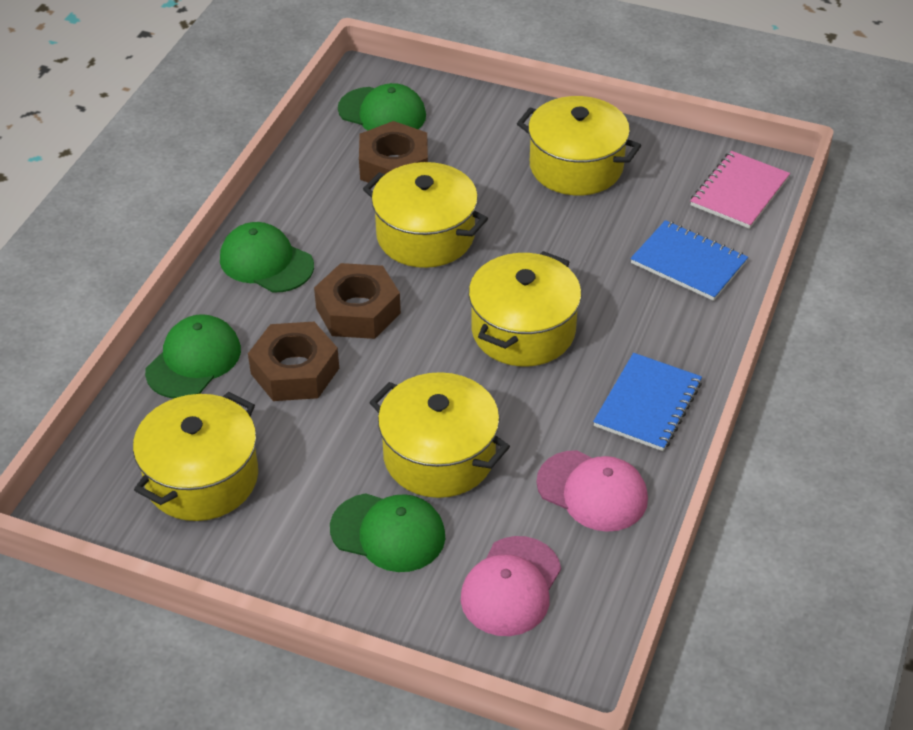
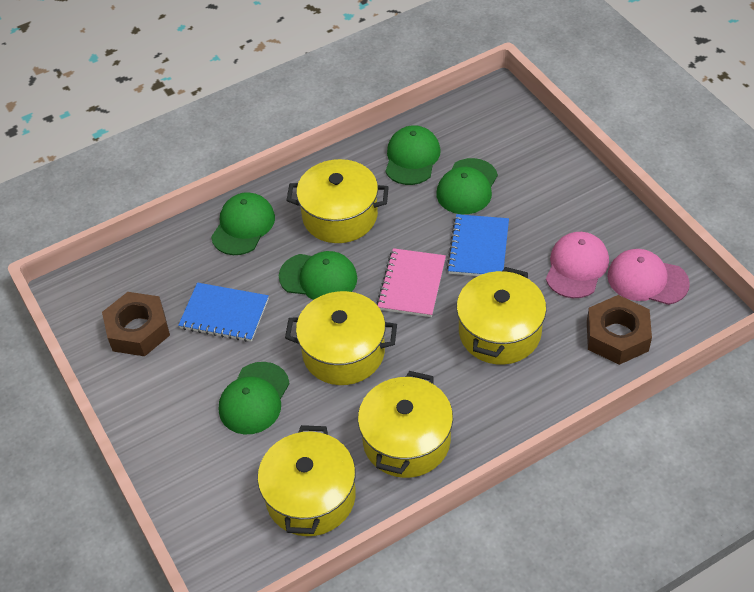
brown nut: [248,322,339,401] [314,263,401,339] [359,121,428,185] = 3 -> [102,292,170,356] [587,295,652,365] = 2
green cap: [145,314,241,398] [220,222,314,292] [330,493,445,572] [338,83,426,131] = 4 -> [211,192,275,255] [219,362,290,434] [279,251,357,300] [385,125,441,185] [437,158,498,214] = 5

